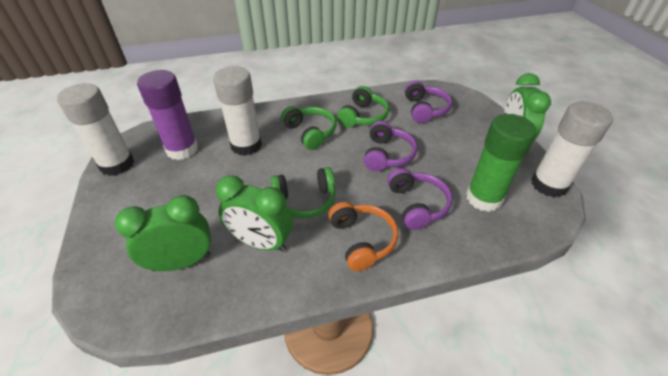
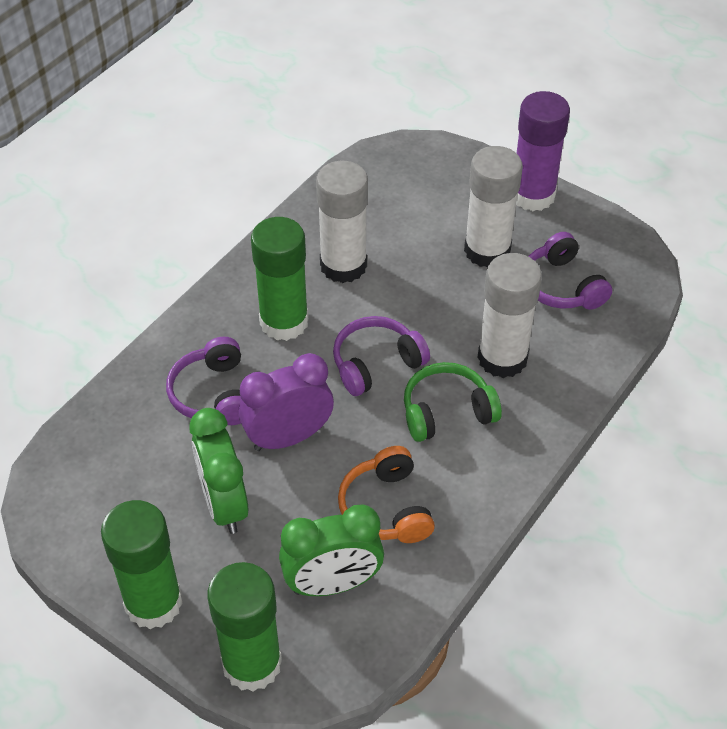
green clock: [115,195,211,271] [216,175,293,252] [504,73,551,140] = 3 -> [189,408,248,534] [279,505,384,596] = 2
green glue stick: [466,114,536,212] = 1 -> [101,500,183,629] [208,562,282,692] [251,217,309,341] = 3
green headphones: [271,167,335,218] [281,106,336,150] [337,86,389,128] = 3 -> [404,362,502,442] = 1
purple clock: none = 0 -> [239,353,334,451] = 1

